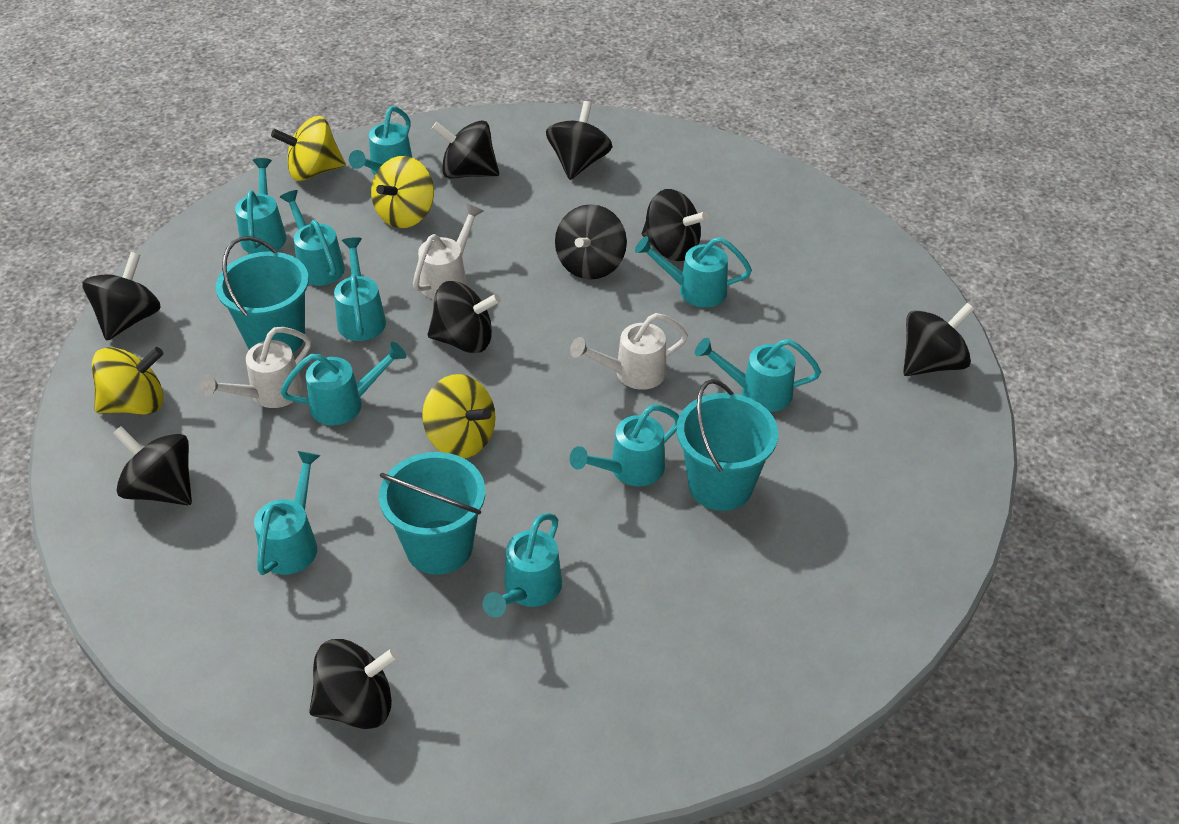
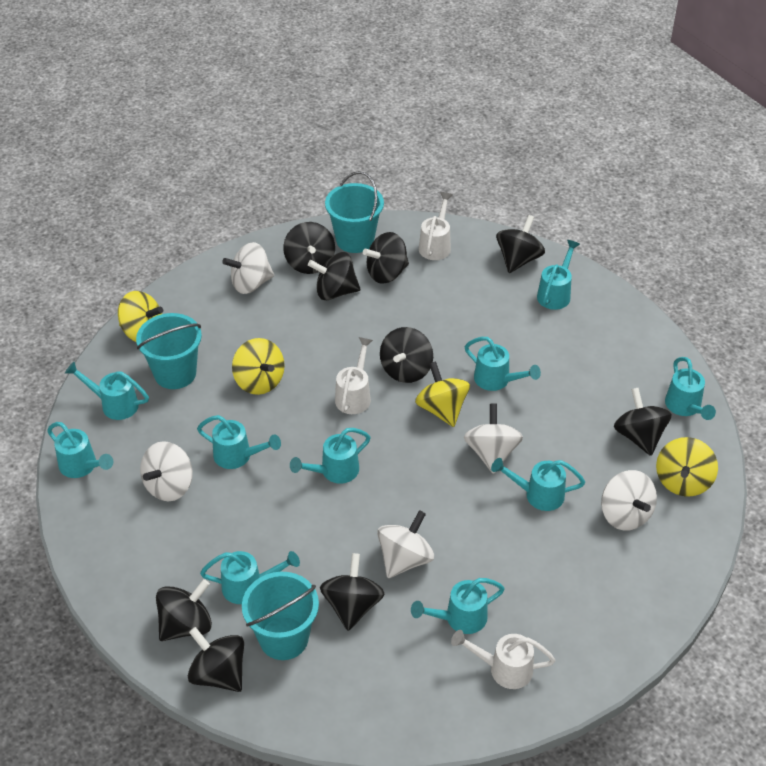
white spinning top: none = 0 -> [140,441,192,501] [222,242,274,294] [377,510,434,578] [464,404,523,474] [601,470,657,531] = 5

